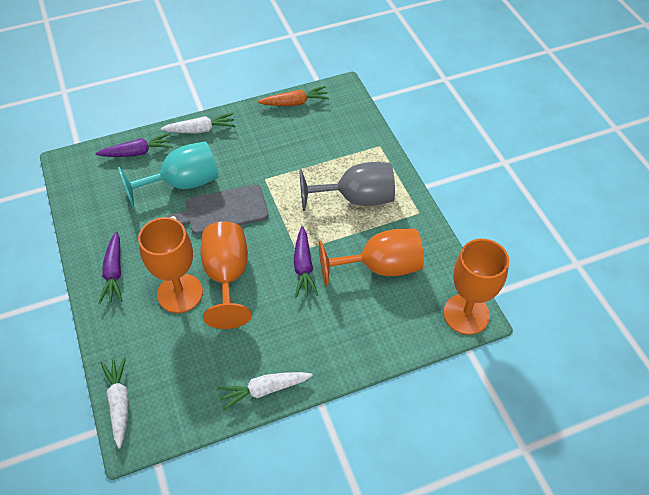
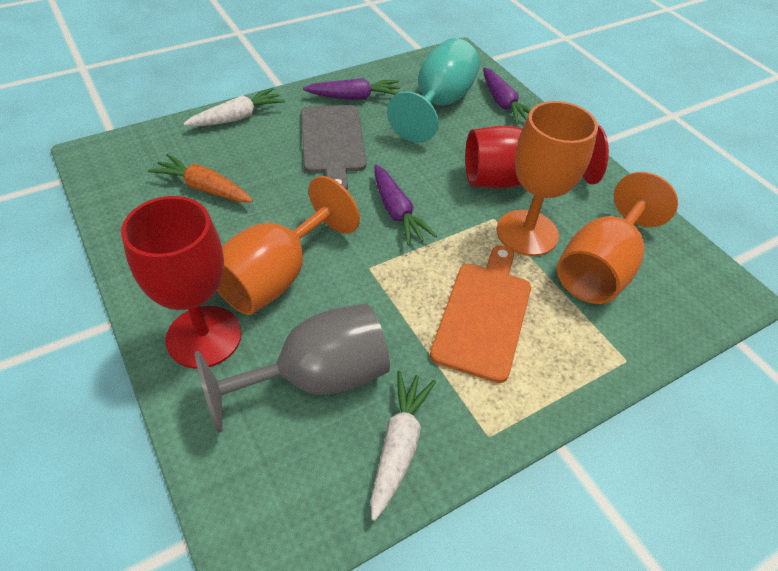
orange cutting board: none = 0 -> [430,245,531,383] = 1
orange goblet: [138,217,203,313] [200,221,252,329] [319,229,424,286] [443,239,509,335] = 4 -> [217,176,360,315] [497,101,598,256] [557,172,678,304] = 3
red goblet: none = 0 -> [121,196,242,369] [465,125,609,188] = 2
white carrot: [101,357,129,449] [161,113,235,133] [217,372,313,411] = 3 -> [183,88,285,127] [371,371,436,521] = 2

